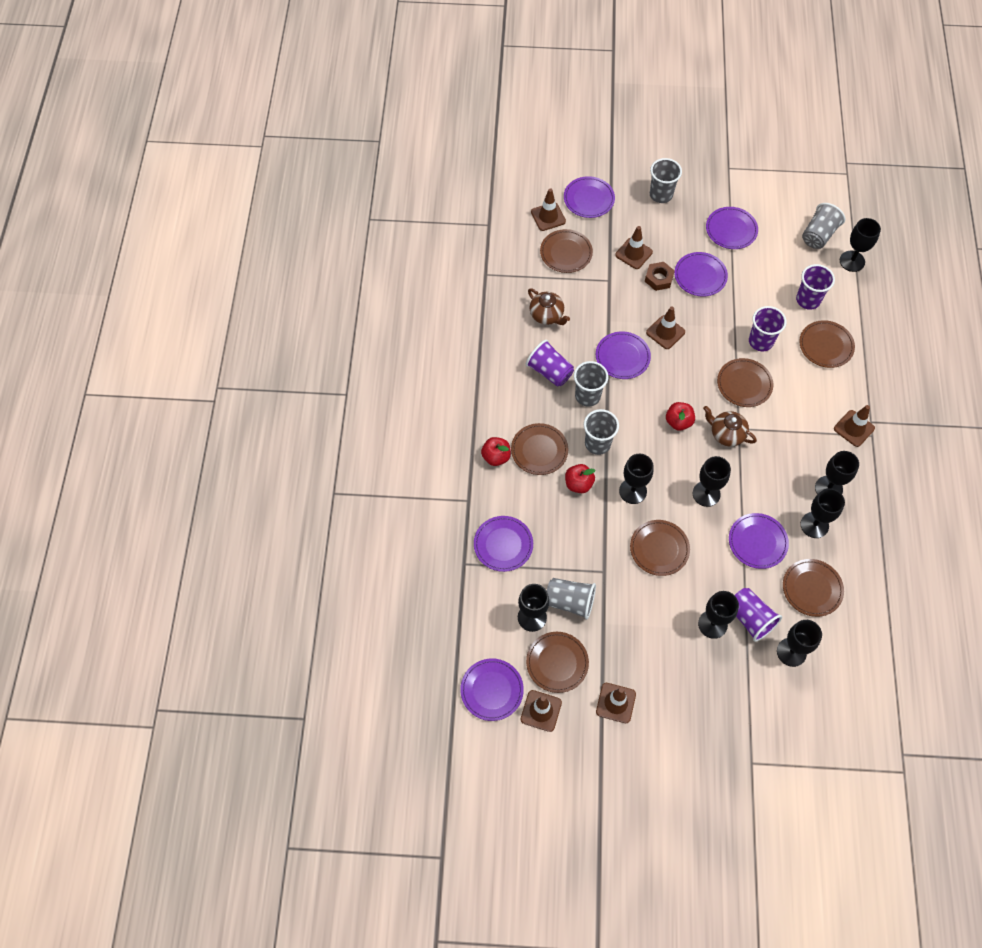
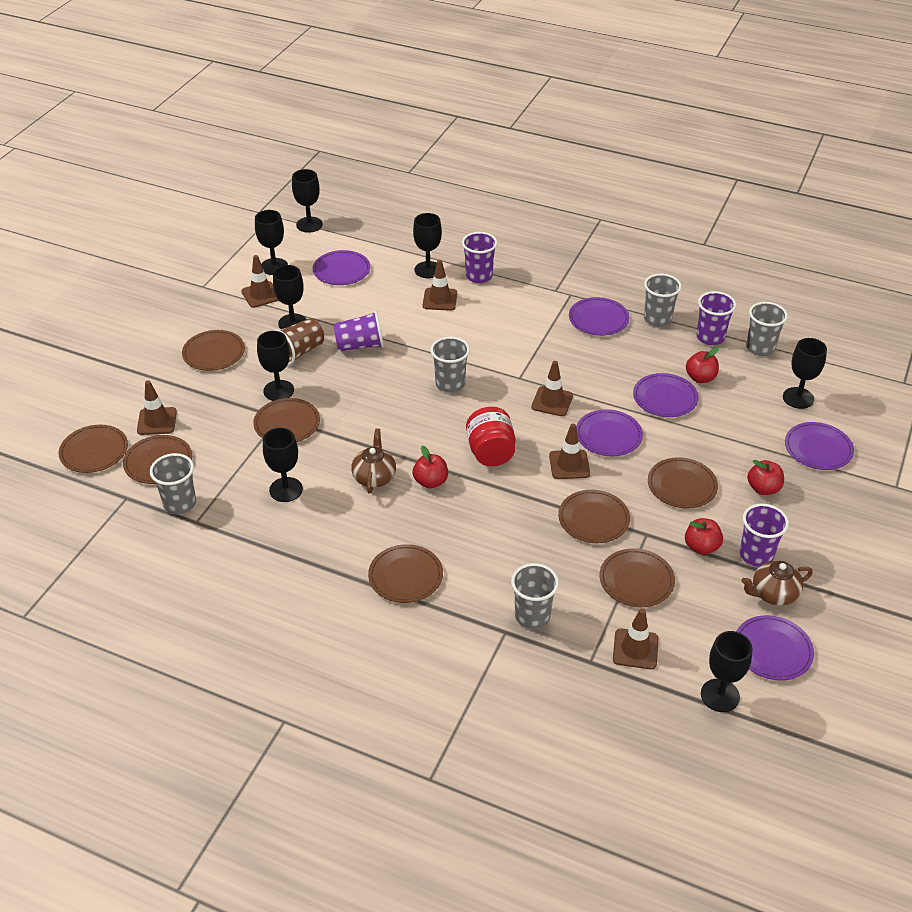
brown cup: none = 0 -> [273,318,324,365] = 1
brown nut: [645,262,675,291] = 1 -> none = 0
brown plate: [511,423,568,475] [526,632,589,693] [540,229,593,273] [630,520,690,576] [717,358,773,407] [783,559,844,617] [799,320,855,368] = 7 -> [59,425,128,473] [123,435,192,484] [182,330,245,371] [253,398,320,442] [368,544,443,603] [558,490,630,543] [600,548,675,607] [648,457,718,508] = 8
purple plate: [460,658,524,721] [474,516,533,572] [564,176,615,218] [596,331,651,379] [674,252,728,297] [706,207,758,249] [729,513,789,569] = 7 -> [313,250,370,285] [569,297,629,336] [576,409,643,457] [633,373,699,417] [736,615,814,681] [785,422,854,470] = 6
red apple: [481,437,511,466] [565,464,595,493] [666,402,695,431] = 3 -> [413,446,448,489] [685,518,723,555] [686,348,719,383] [747,460,784,495] = 4
red jar: none = 0 -> [466,407,516,466] = 1

